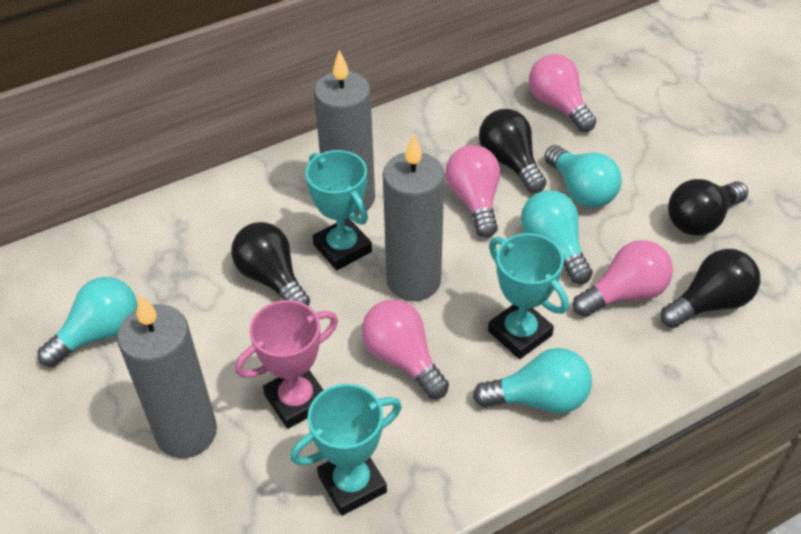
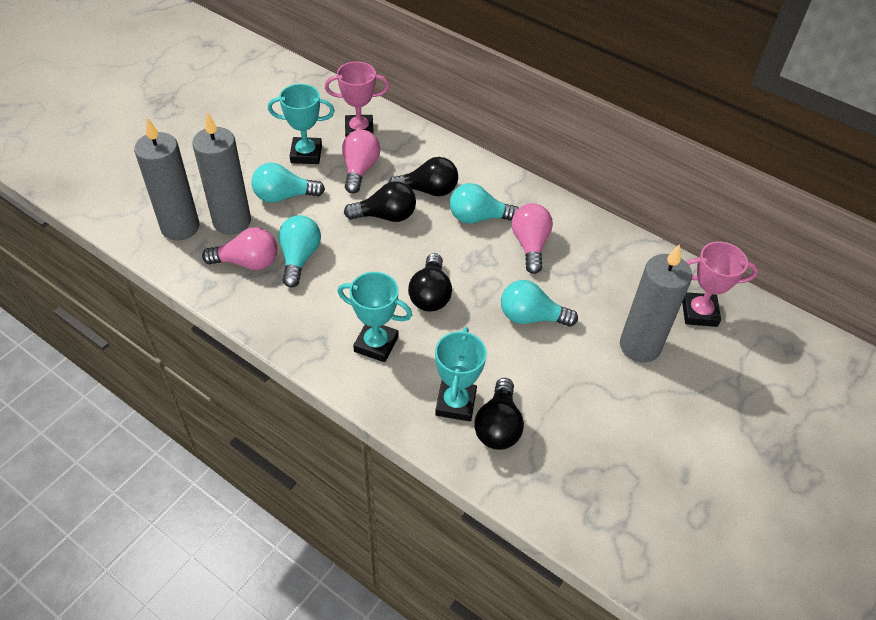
pink light bulb: [362,300,449,399] [445,145,500,238] [529,54,596,132] [573,240,673,317] = 4 -> [202,227,277,270] [342,130,380,194] [512,203,553,274] = 3
pink trophy: [235,300,338,429] = 1 -> [325,61,390,138] [682,242,759,327] = 2

